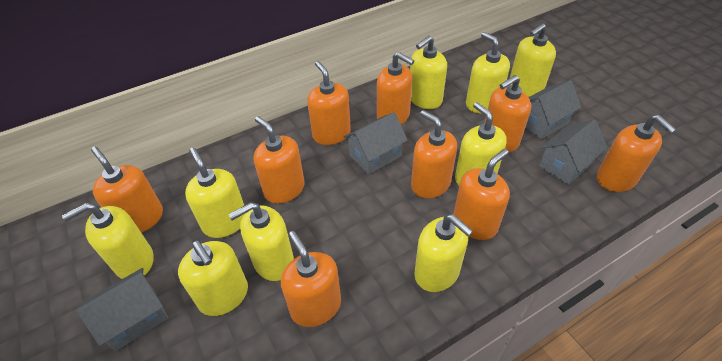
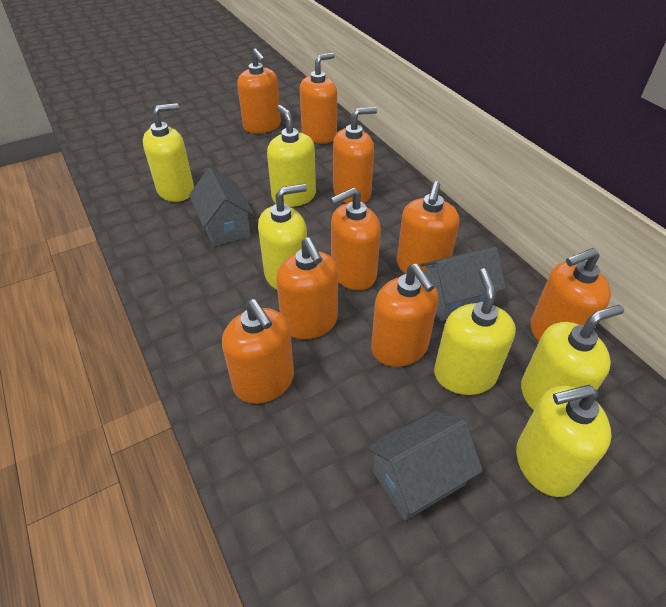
grey house: [76,268,168,351] [344,112,408,174] [525,80,581,139] [539,119,608,185] = 4 -> [189,168,254,246] [367,411,483,521] [420,247,506,321] = 3
yellow soap dispenser: [62,203,154,279] [178,240,248,316] [185,148,244,238] [228,202,294,281] [410,36,447,109] [415,214,473,292] [455,102,507,186] [466,32,510,114] [510,23,556,97] = 9 -> [143,103,194,202] [258,184,307,290] [267,105,316,207] [434,268,516,395] [516,385,612,497] [521,305,624,411] = 6

